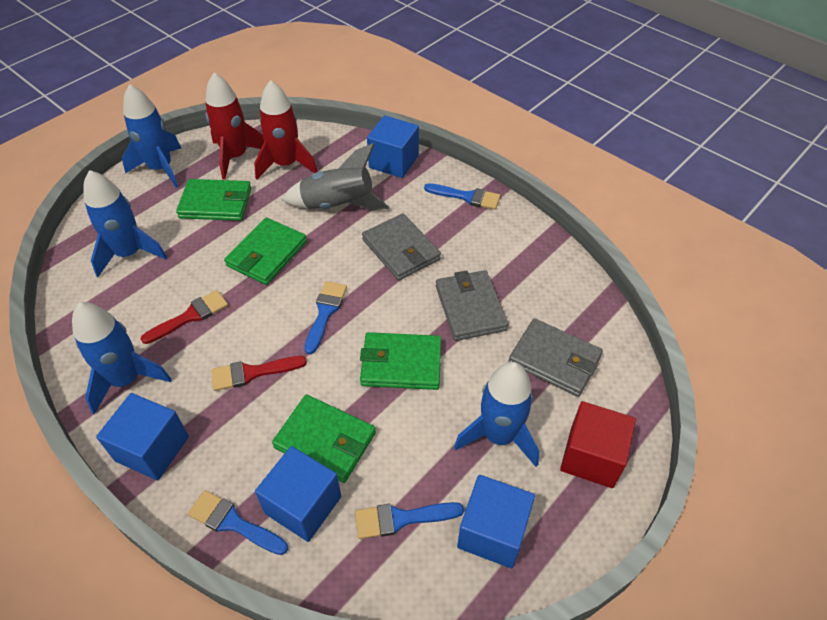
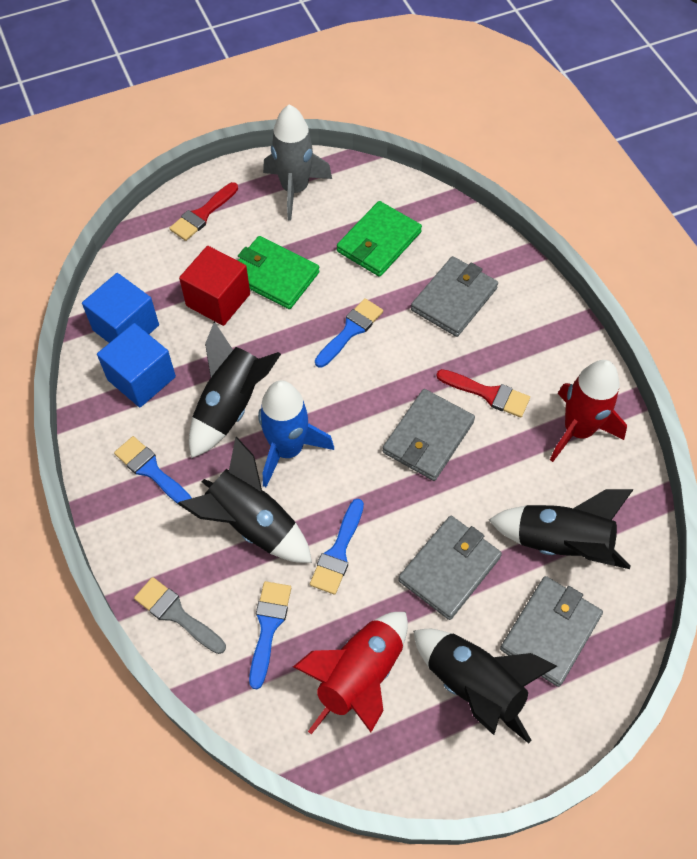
black rocket: none = 0 -> [178,437,312,563] [189,321,281,458] [413,629,557,743] [489,489,633,569] = 4
blue cube: [96,393,189,480] [255,446,341,542] [367,116,419,178] [457,475,535,568] = 4 -> [82,273,159,343] [97,323,176,407] = 2
blue rocket: [72,302,171,415] [83,170,167,277] [122,84,181,188] [454,362,539,467] = 4 -> [258,380,334,487] = 1
green wallet: [176,179,251,221] [224,218,307,285] [272,395,376,483] [360,332,441,390] = 4 -> [238,236,320,309] [337,201,422,277] = 2
grey brush: none = 0 -> [134,577,226,654] = 1
grey wallet: [362,214,441,280] [436,270,508,341] [508,318,603,397] = 3 -> [383,389,475,481] [398,516,502,620] [411,256,498,337] [500,576,603,687] = 4

